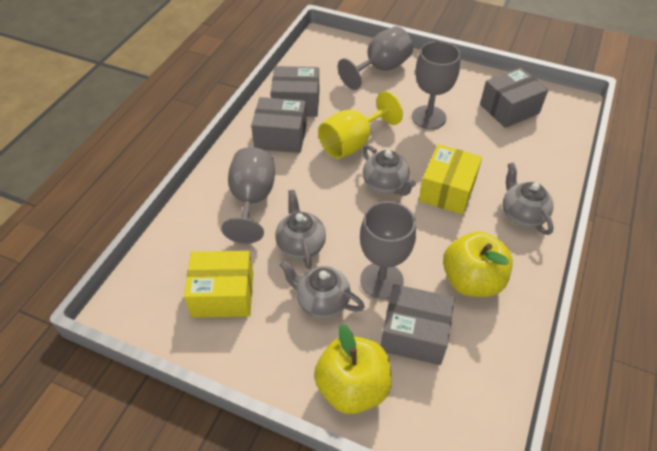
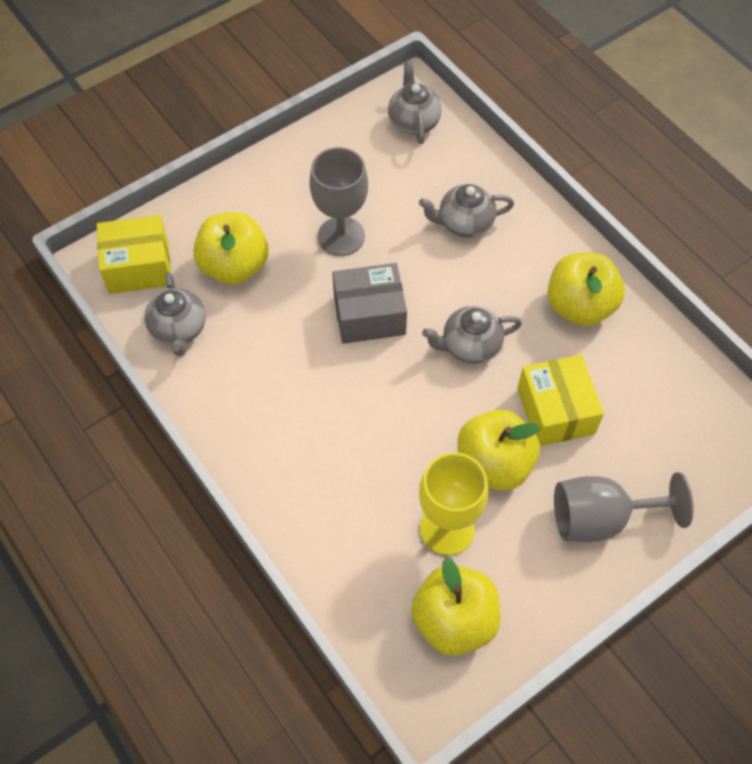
grey box: [251,97,307,153] [271,66,319,117] [381,284,455,365] [480,67,548,128] = 4 -> [332,263,407,344] = 1
grey goblet: [221,147,275,244] [338,26,413,90] [360,201,416,299] [412,41,461,130] = 4 -> [309,147,368,256] [554,472,694,542] = 2
yellow apple: [314,324,392,414] [443,232,513,297] = 2 -> [193,212,268,285] [411,557,500,655] [457,409,540,491] [547,253,625,326] = 4

